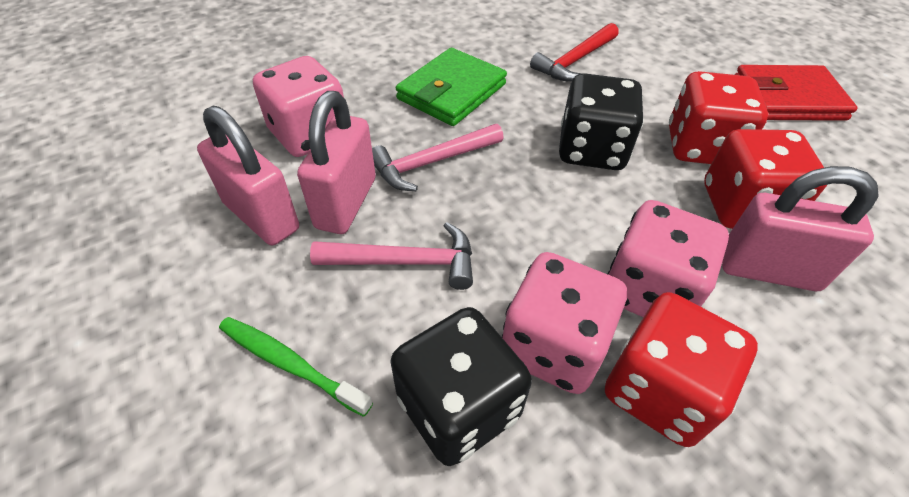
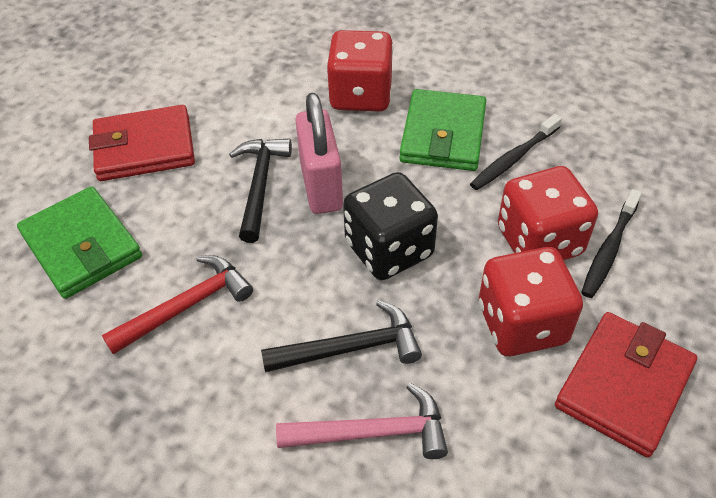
black dice: [390,307,532,466] [559,73,644,170] = 2 -> [343,172,438,280] = 1
black hammer: none = 0 -> [229,139,292,243] [261,300,422,372] = 2
black toothbrush: none = 0 -> [470,114,562,190] [581,189,642,298] = 2
green toothbrush: [219,317,373,417] = 1 -> none = 0
green wallet: [396,48,507,126] = 1 -> [17,186,142,299] [399,89,486,171] = 2
pink dice: [253,56,344,157] [502,252,627,394] [608,200,729,317] = 3 -> none = 0
pink hammer: [310,222,473,290] [372,124,503,191] = 2 -> [276,383,448,459] = 1
pink padlock: [197,106,299,245] [297,91,376,234] [722,166,879,291] = 3 -> [295,93,343,214] = 1
red wallet: [735,65,857,121] = 1 -> [89,105,195,181] [555,312,697,458] = 2

